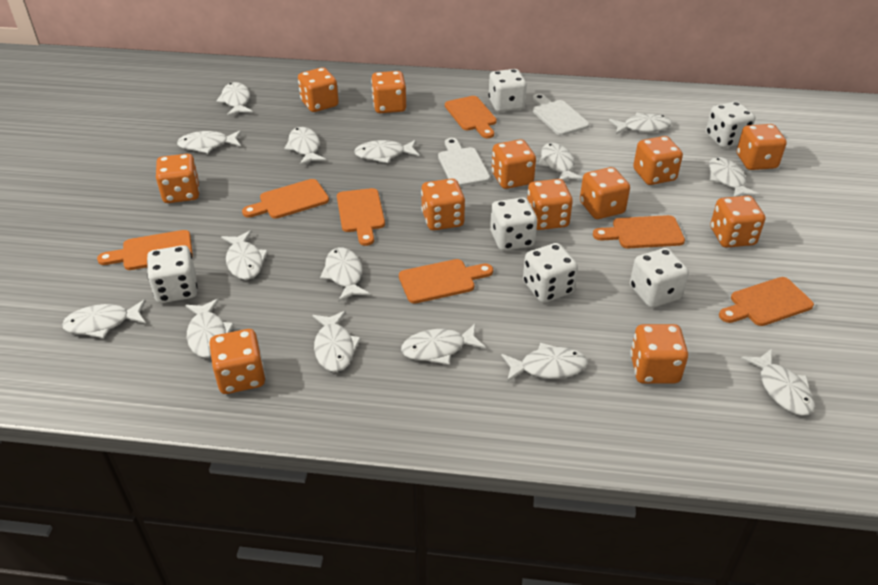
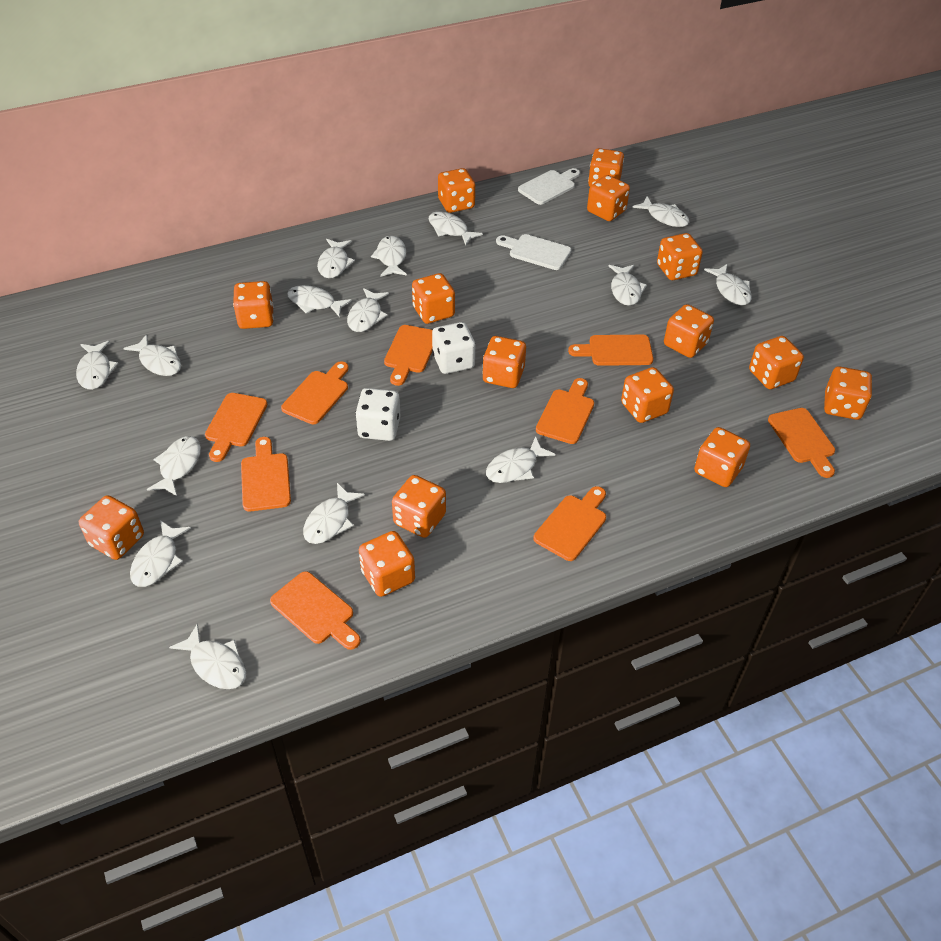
orange cutting board: [97,230,193,270] [242,179,329,219] [337,188,385,246] [399,259,493,304] [445,96,497,138] [593,215,685,248] [719,277,814,326] = 7 -> [205,393,267,462] [241,437,291,512] [270,571,361,650] [281,361,349,424] [384,325,433,386] [534,486,606,561] [536,378,594,444] [568,335,653,366] [768,408,835,478] = 9
orange dice: [156,154,199,203] [209,329,265,394] [298,67,339,112] [371,71,406,113] [421,179,465,230] [492,139,536,189] [527,179,573,230] [580,167,630,219] [630,324,688,384] [633,136,683,185] [710,196,765,248] [737,124,787,170] = 12 -> [79,495,144,560] [233,281,274,329] [359,531,415,597] [392,475,446,538] [412,273,455,324] [438,168,475,213] [482,336,526,388] [587,175,630,221] [588,148,624,187] [621,367,674,423] [657,233,703,280] [664,304,714,358] [694,427,750,487] [749,336,804,389] [824,366,872,420] = 15
white dice: [147,245,198,303] [488,69,527,112] [490,197,537,251] [523,243,578,303] [630,248,689,308] [706,101,755,148] = 6 -> [355,388,401,441] [432,322,476,374] = 2

